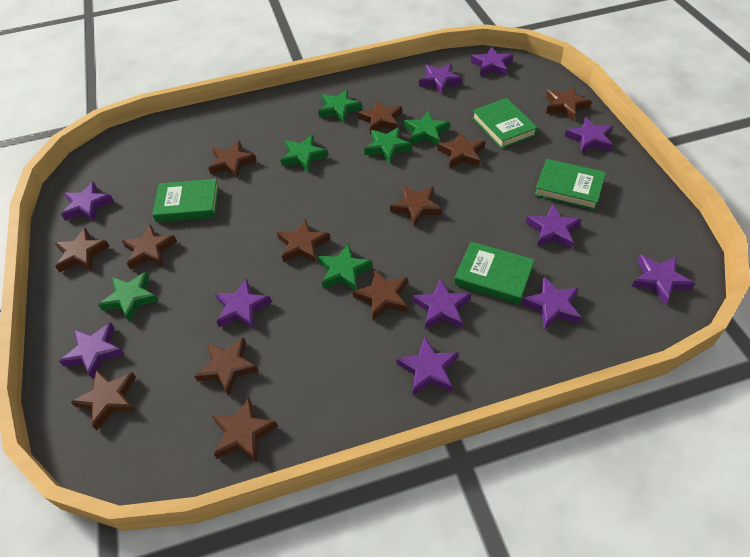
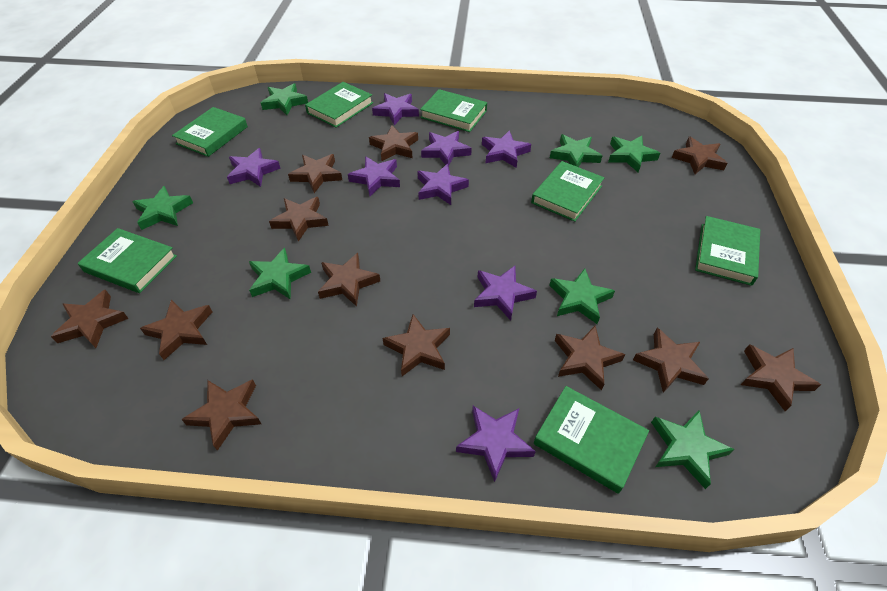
green book: [152,179,219,222] [454,242,534,304] [472,98,538,149] [534,159,606,210] = 4 -> [78,228,177,293] [172,107,248,157] [305,82,373,128] [420,89,487,132] [531,161,605,222] [534,386,649,494] [695,216,760,286] = 7
green star: [98,271,159,322] [280,135,328,172] [318,89,362,123] [318,244,373,290] [364,127,412,164] [404,111,450,145] = 6 -> [132,186,193,230] [249,248,311,300] [261,83,308,115] [549,268,615,324] [550,134,602,167] [608,136,660,172] [651,410,735,489] = 7
purple star: [59,322,124,379] [61,182,114,221] [215,279,272,330] [396,337,459,395] [413,278,471,330] [419,63,462,95] [471,47,513,76] [521,276,582,330] [526,204,582,249] [565,117,613,154] [631,255,695,305] = 11 -> [227,148,281,187] [348,156,400,196] [372,93,419,126] [417,164,469,205] [421,131,472,167] [456,406,536,482] [474,266,537,321] [482,130,531,168] = 8

